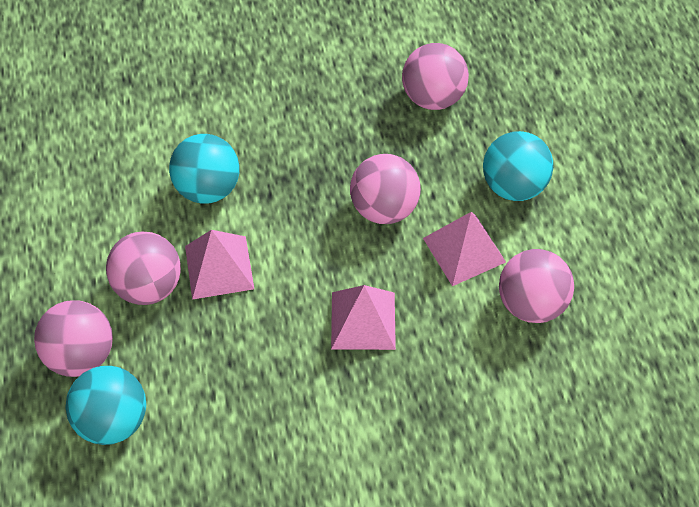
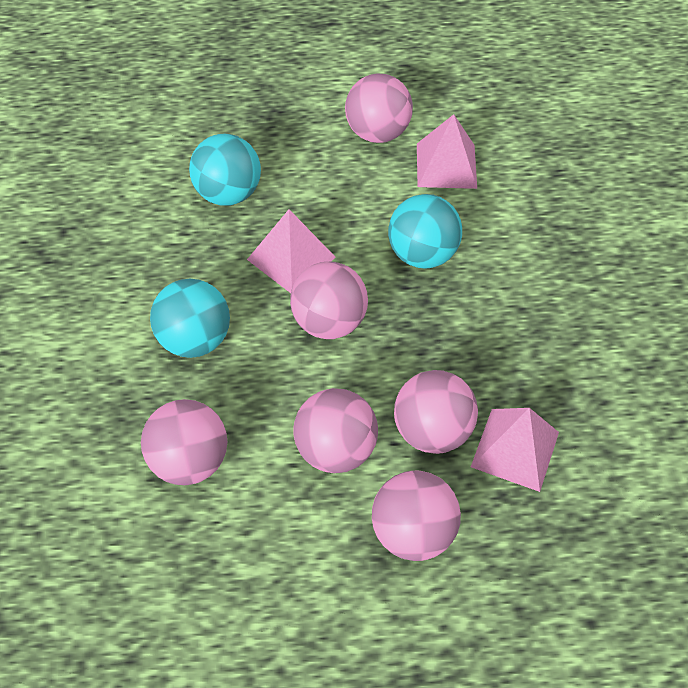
pink ball: [34,300,113,377] [106,232,181,305] [350,154,421,224] [402,43,469,110] [499,249,574,323] = 5 -> [141,399,227,485] [290,261,368,339] [293,388,378,473] [345,73,413,143] [372,471,461,561] [394,370,478,454] = 6

